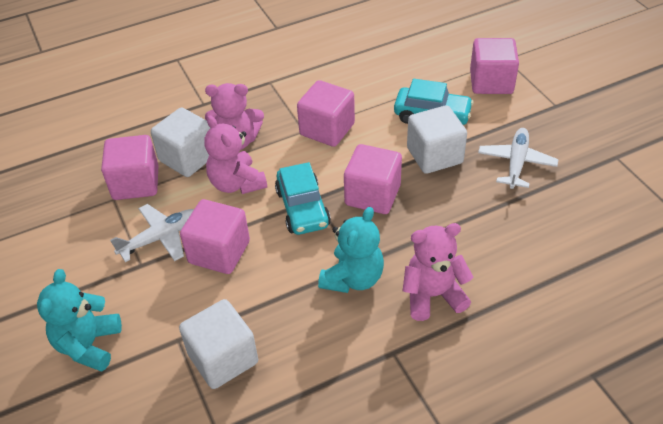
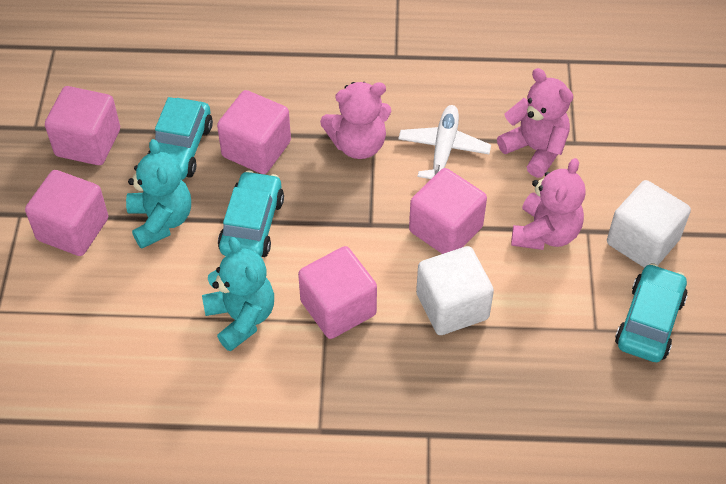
turquoise car: [275,162,331,235] [394,79,474,125] = 2 -> [148,97,213,180] [218,171,284,257] [615,263,688,362] = 3
white cube: [151,107,210,177] [179,299,258,389] [407,105,467,174] = 3 -> [416,246,494,335] [607,180,691,268] = 2
white plane: [110,204,194,262] [478,128,558,189] = 2 -> [398,105,491,179] = 1

